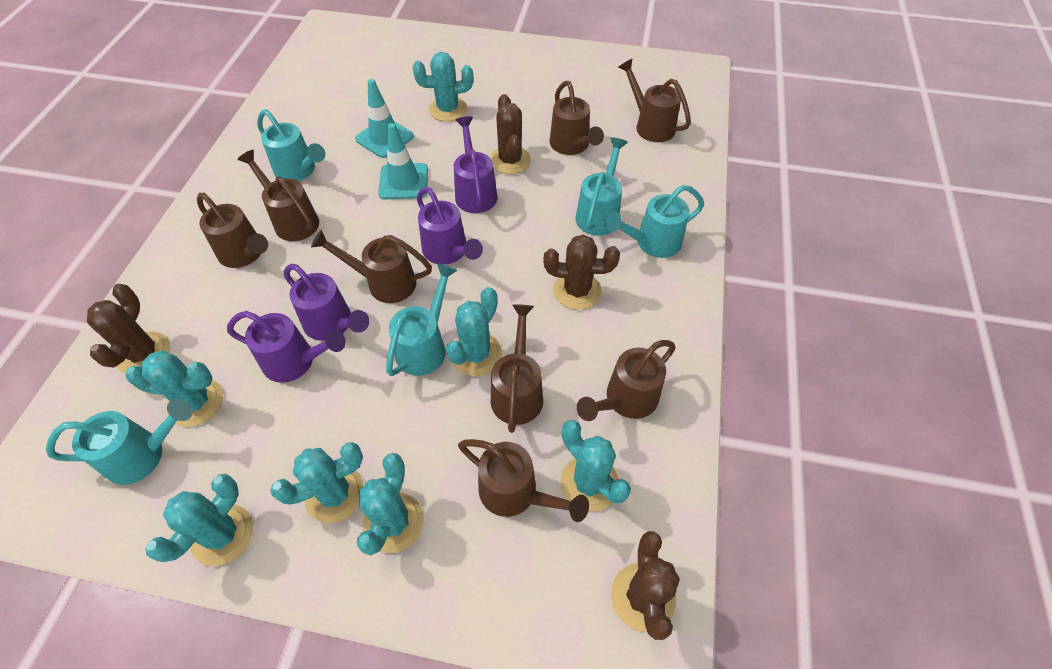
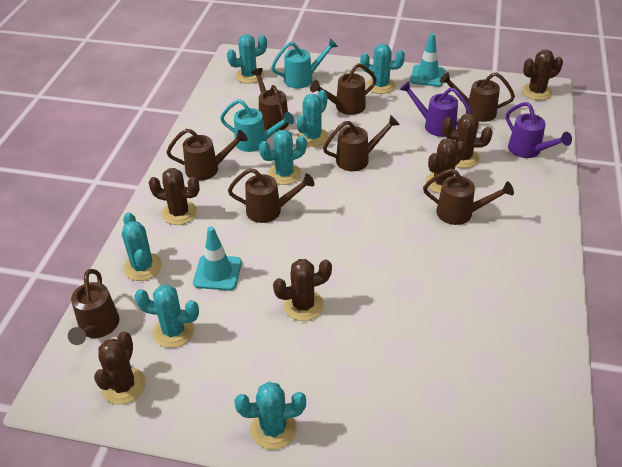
brown cactus: [87,284,170,374] [490,94,531,174] [544,235,620,310] [611,531,680,640] = 4 -> [94,331,146,405] [149,168,200,225] [273,259,332,321] [426,138,465,194] [442,114,492,168] [522,50,563,100] = 6
purple watering can: [227,311,346,383] [284,264,369,341] [417,187,483,265] [454,116,497,213] = 4 -> [400,81,472,137] [506,102,572,158] = 2
turquoise watering can: [46,399,193,485] [257,109,325,181] [386,263,457,376] [576,137,628,236] [605,185,704,258] = 5 -> [220,99,294,152] [271,38,338,88] = 2

